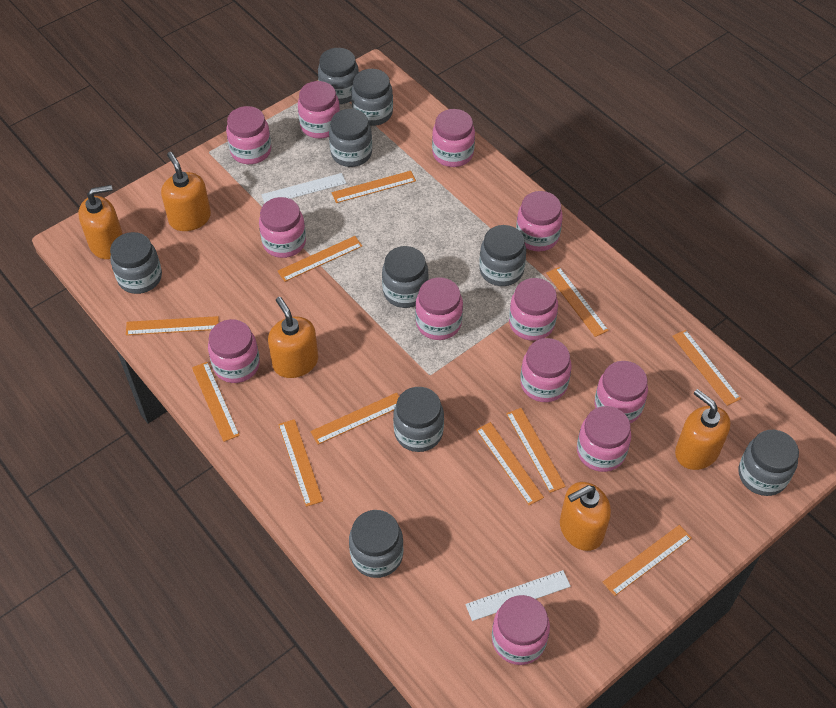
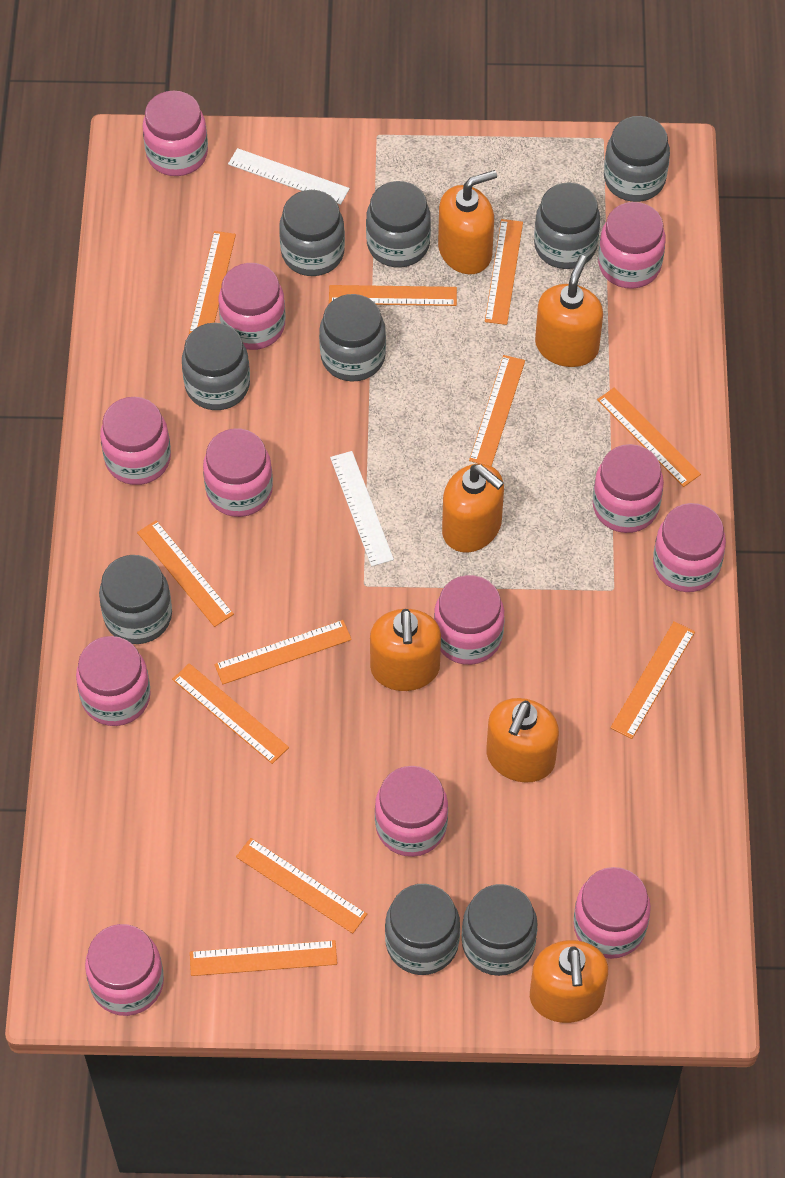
orange soap dispenser: [78,185,123,259] [161,152,211,231] [268,297,318,378] [560,482,611,551] [675,389,731,470] = 5 -> [370,609,441,691] [438,170,497,274] [442,464,504,552] [486,698,559,783] [530,940,608,1023] [535,255,603,367] = 6

